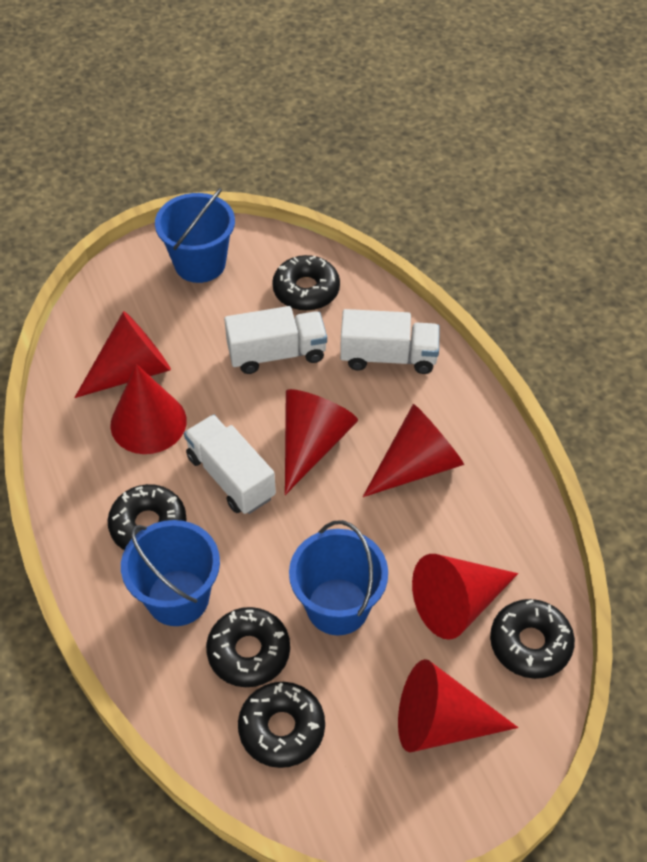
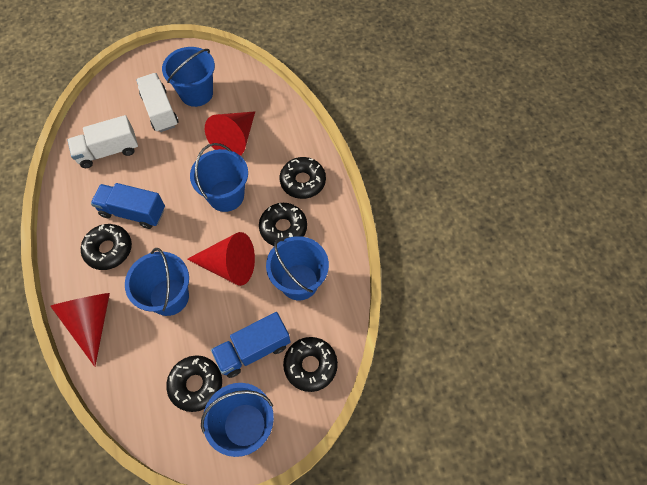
blue bucket: [121,520,220,626] [155,188,235,283] [289,520,388,635] = 3 -> [125,248,189,316] [162,47,215,107] [190,143,248,212] [201,383,274,457] [266,236,329,300] = 5
blue truck: none = 0 -> [91,183,165,229] [211,312,290,378] = 2
red cone: [74,311,171,398] [110,364,187,454] [285,389,358,495] [363,404,464,497] [398,659,518,752] [412,554,518,640] = 6 -> [50,293,110,367] [187,232,255,286] [205,111,255,156] = 3
white truck: [184,415,276,514] [224,306,327,374] [340,309,440,374] = 3 -> [68,115,138,168] [136,73,178,132] = 2

